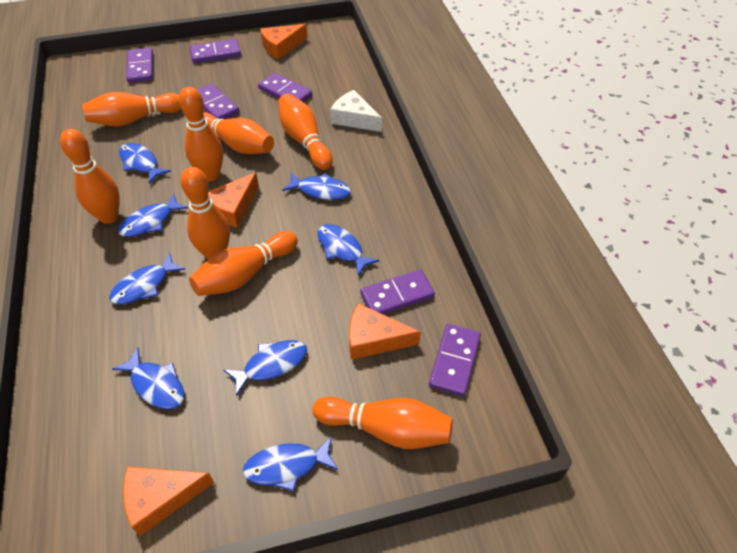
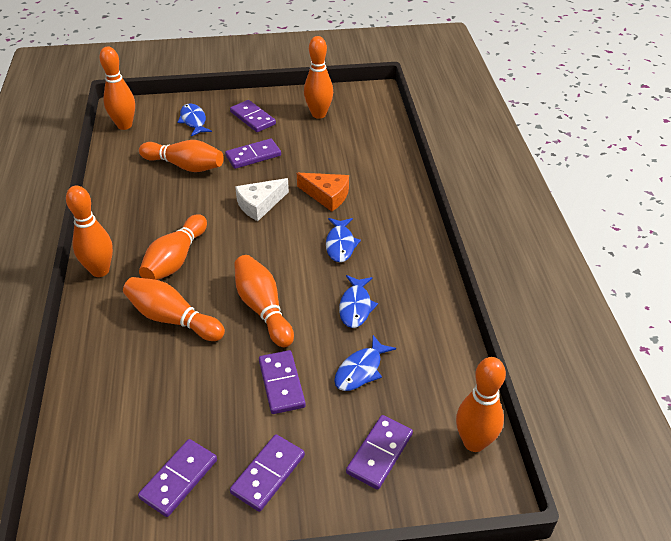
blue fish: [109,252,186,304] [112,347,185,410] [118,193,188,237] [119,143,171,184] [224,340,307,396] [243,436,339,491] [282,173,351,200] [317,224,379,276] = 8 -> [177,104,212,136] [326,218,361,262] [334,335,396,391] [339,275,378,328] = 4
orange cheese: [123,466,214,536] [208,172,259,228] [260,24,308,60] [349,303,421,360] = 4 -> [297,173,349,212] = 1

